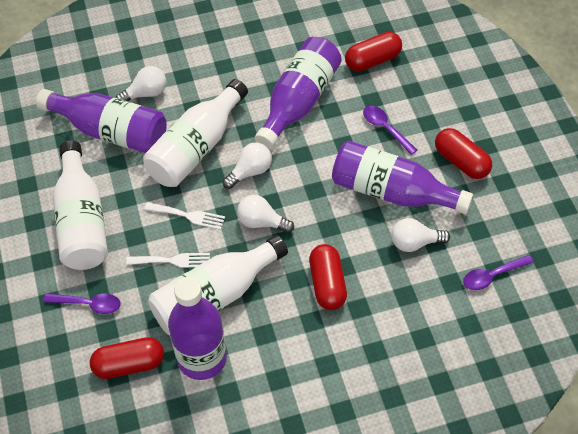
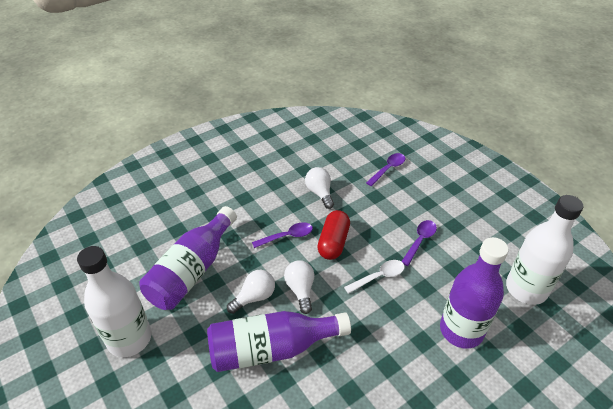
purple bottle: [36,89,167,153] [168,277,227,380] [255,37,342,150] [332,141,473,214] = 4 -> [139,206,237,310] [207,311,351,372] [440,237,509,349] = 3
red capsule: [90,337,164,379] [309,244,347,310] [345,32,402,72] [435,128,492,179] = 4 -> [317,210,350,260] = 1
white bottle: [53,141,108,270] [143,79,248,187] [148,235,288,335] = 3 -> [77,246,152,357] [506,195,584,305] = 2
white fork: [126,253,210,268] [145,202,225,230] = 2 -> none = 0
white light bulb: [116,66,166,101] [223,142,272,189] [237,195,294,233] [392,218,450,252] = 4 -> [227,270,275,314] [284,260,314,314] [305,167,334,209] = 3
white spoon: none = 0 -> [344,260,405,294] = 1

